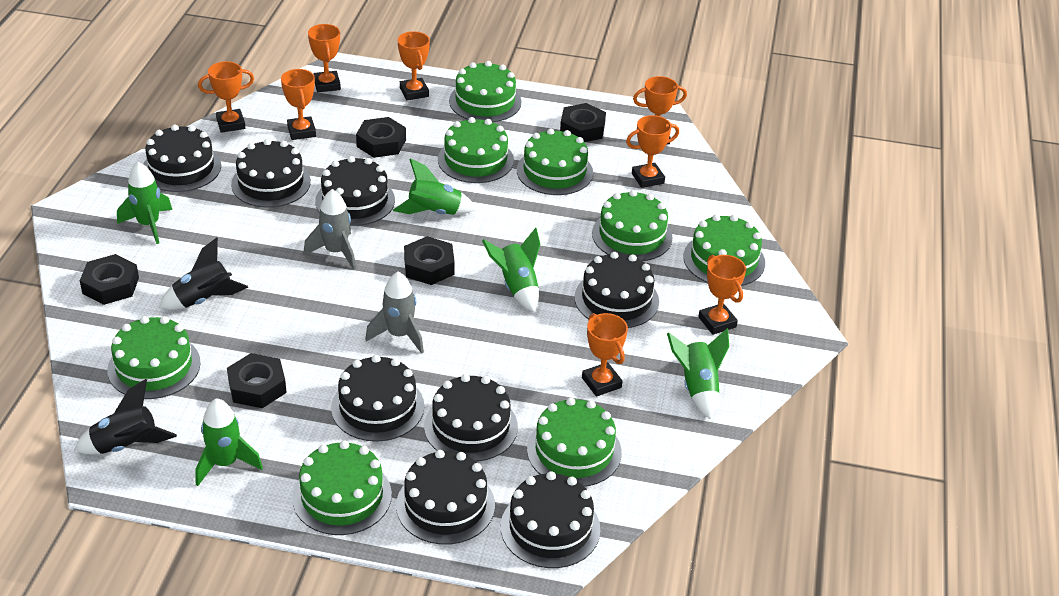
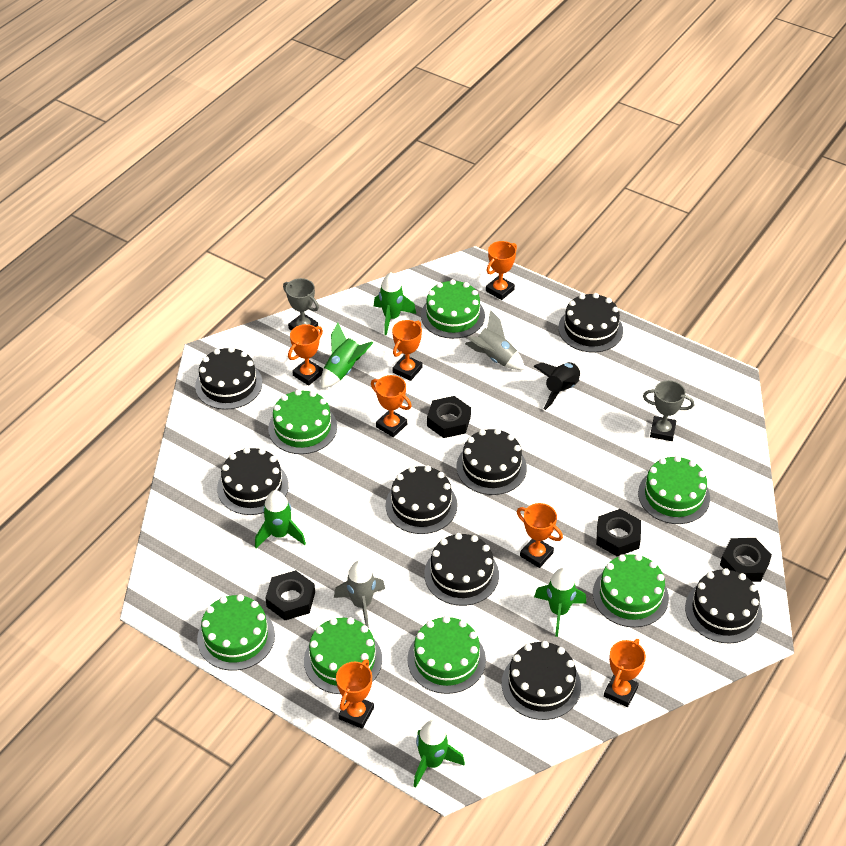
black nut: [80,254,139,305] [227,353,287,408] [356,117,406,158] [404,236,455,285] [560,103,606,142] = 5 -> [265,570,315,620] [427,396,471,438] [596,509,641,557] [720,538,772,582] = 4
black rocket: [74,379,177,454] [159,238,248,310] = 2 -> [533,362,581,410] = 1
green cake: [107,316,201,399] [292,440,392,535] [438,117,514,183] [449,61,521,122] [517,128,593,195] [527,397,622,487] [592,190,673,261] [683,214,765,286] = 8 -> [197,594,275,671] [268,389,337,454] [304,617,382,694] [407,616,486,694] [421,279,485,339] [593,554,669,627] [638,456,710,524] = 7
grey trophy: none = 0 -> [283,278,319,331] [643,380,694,441] = 2
orange trophy: [198,61,254,133] [281,69,316,140] [308,24,341,92] [398,31,430,100] [582,313,628,397] [626,115,679,188] [633,76,687,144] [698,255,746,335] = 8 -> [288,324,323,386] [336,659,374,729] [371,375,412,437] [392,320,422,381] [486,241,517,300] [517,503,563,568] [604,639,646,707] = 7

